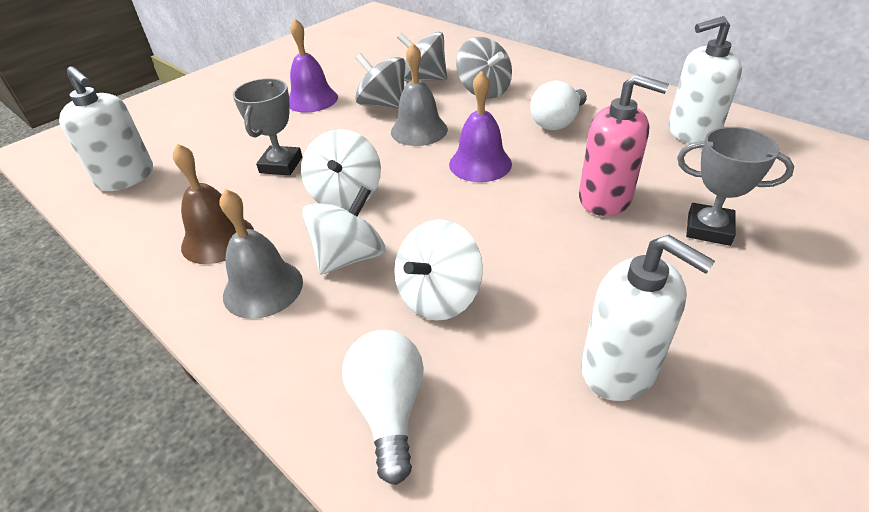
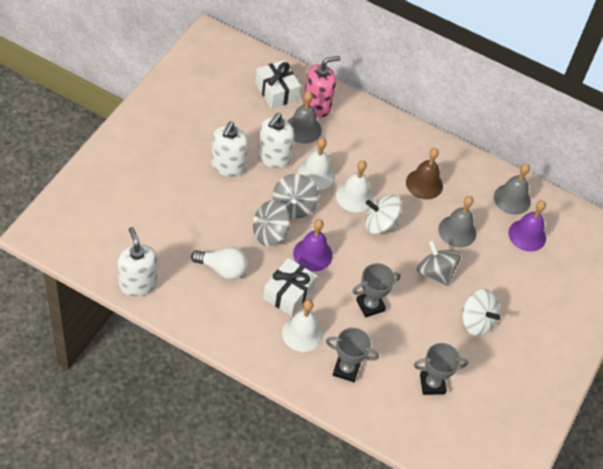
grey bell: [219,189,303,319] [391,43,448,146] = 2 -> [287,91,322,144] [438,196,476,247] [494,164,531,215] = 3
grey trophy: [233,78,302,175] [677,127,794,246] = 2 -> [326,328,379,382] [352,263,401,318] [414,343,468,395] = 3
white bell: none = 0 -> [282,300,323,352] [297,138,335,190] [336,160,374,212] = 3
white gift: none = 0 -> [255,60,301,109] [263,258,317,316] = 2
white light bulb: [342,330,424,485] [530,80,587,130] = 2 -> [191,247,248,280] = 1
white spinning top: [301,129,381,210] [302,186,385,275] [394,219,483,321] = 3 -> [365,195,401,234] [462,289,500,336] = 2

